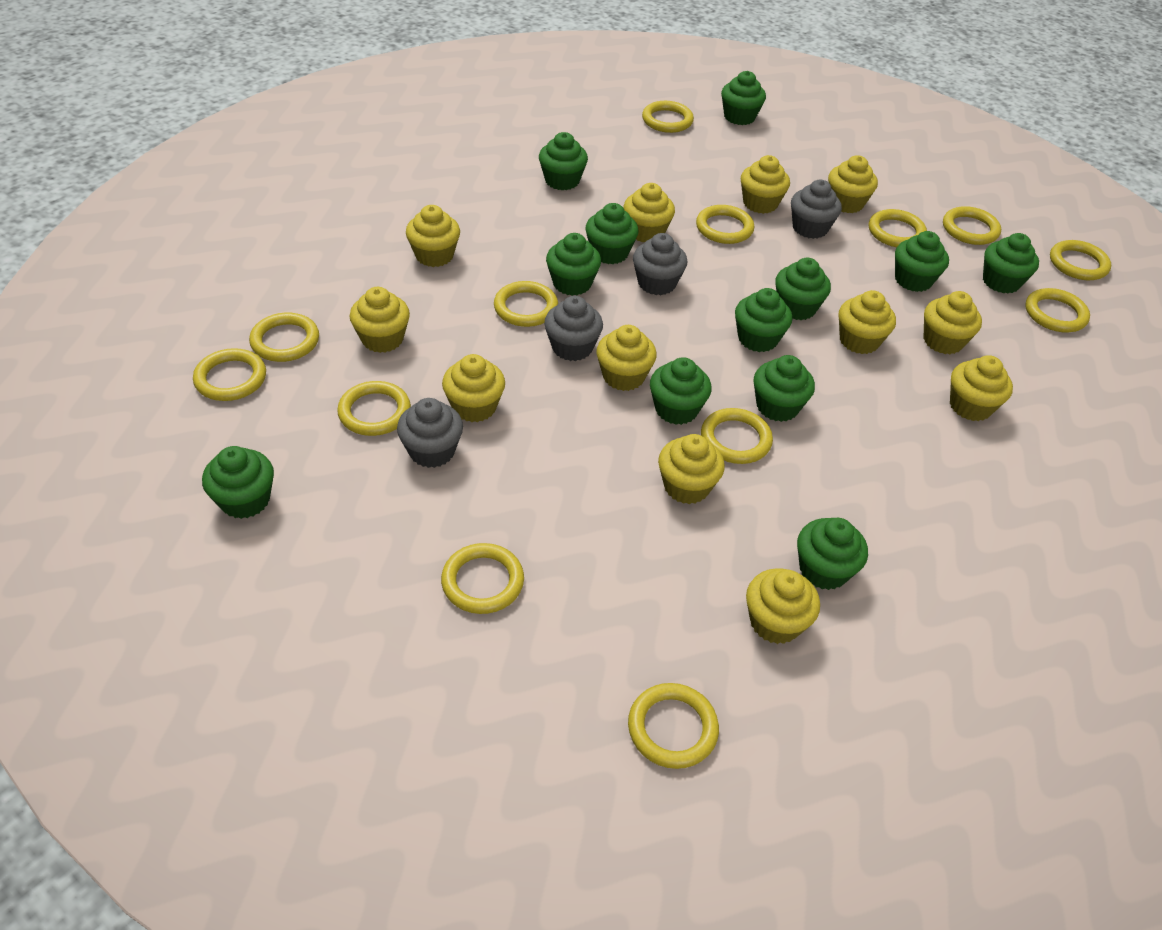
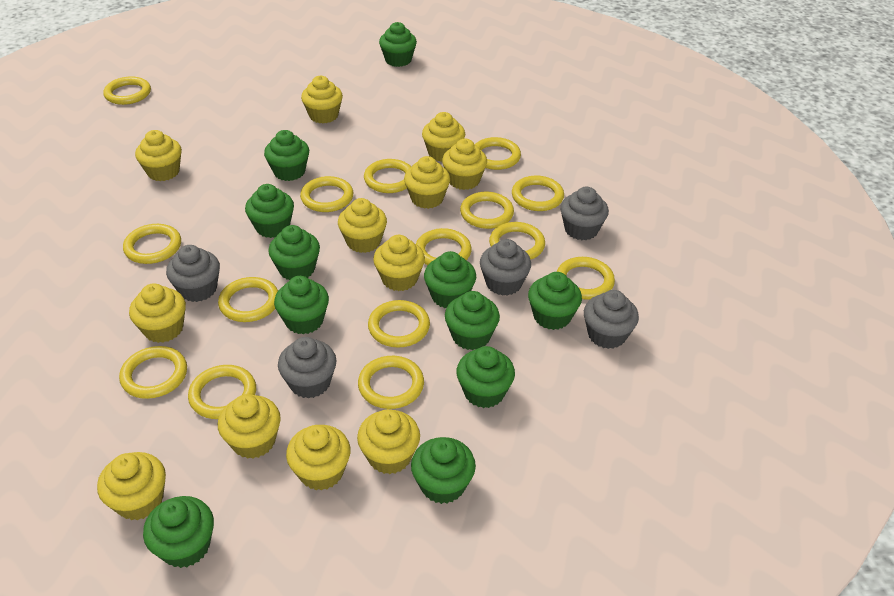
green cupcake: [202,446,274,519] [539,132,588,190] [546,233,601,296] [585,203,639,264] [650,357,712,425] [721,71,766,125] [735,288,792,352] [754,355,815,422] [775,258,831,320] [797,518,868,590] [895,231,949,292] [983,233,1039,294] = 12 -> [143,496,214,568] [245,184,294,238] [264,130,309,181] [268,225,320,280] [274,276,329,334] [379,22,417,67] [411,437,476,504] [424,251,476,308] [445,291,500,350] [457,346,515,408] [528,272,582,330] = 11
grey cupcake: [397,398,463,468] [544,296,603,361] [633,233,687,295] [791,180,842,239] = 4 -> [166,245,220,302] [278,337,336,398] [480,239,531,296] [560,187,609,240] [584,290,639,349] = 5
yellow ring: [193,348,266,401] [249,313,319,362] [337,381,411,436] [441,543,524,614] [494,281,558,327] [628,683,719,769] [642,101,694,133] [696,205,754,244] [701,408,773,464] [869,209,927,247] [943,206,1001,245] [1025,288,1090,333] [1050,240,1111,280] = 13 -> [103,76,151,105] [119,346,187,399] [123,224,181,264] [188,365,256,419] [218,277,278,322] [300,176,354,212] [358,356,424,409] [364,159,412,193] [368,300,430,348] [416,228,472,265] [460,192,514,229] [475,137,521,170] [489,222,545,260] [512,176,564,211] [557,257,615,300] = 15

